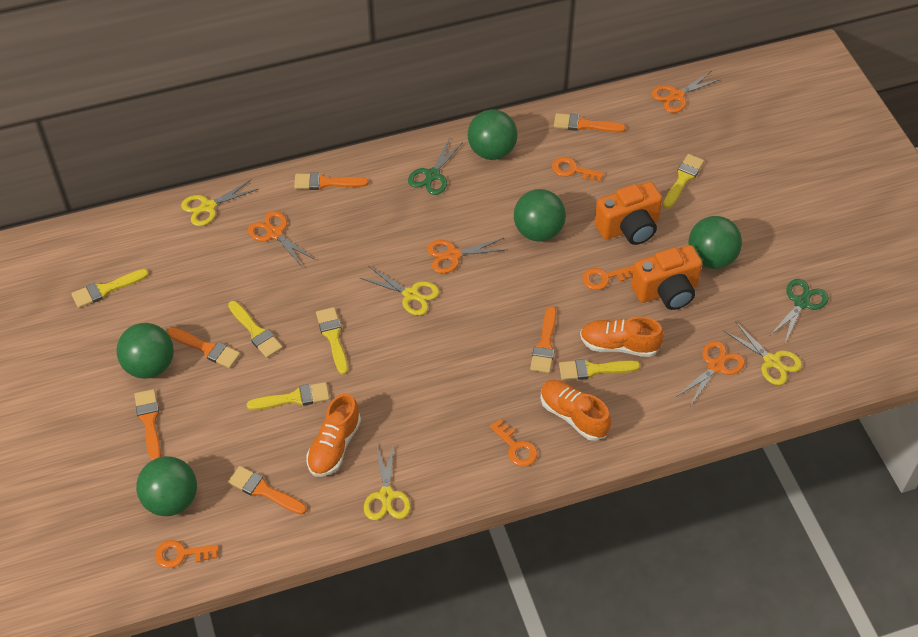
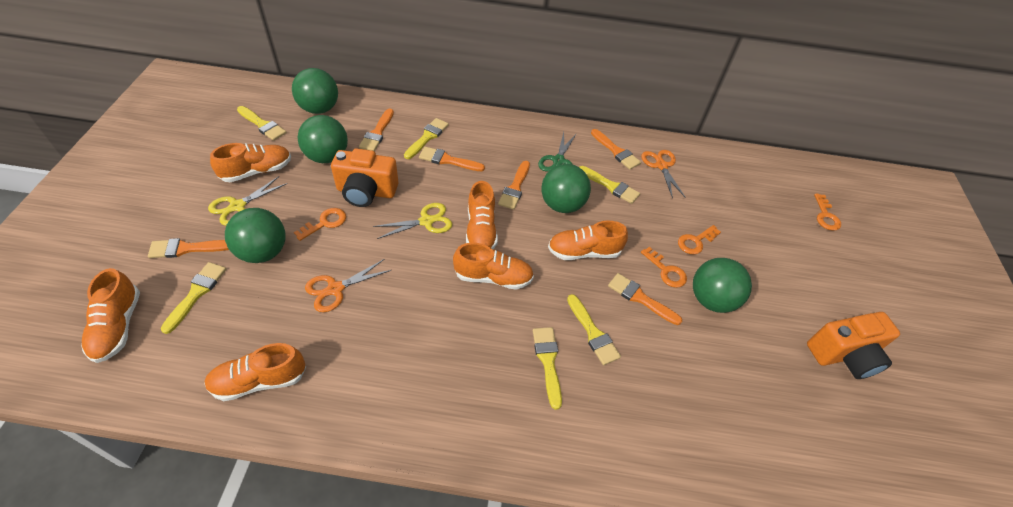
green scissors: [408,138,463,195] [771,279,829,343] = 2 -> [538,132,577,171] = 1
orange scissors: [248,211,314,268] [427,238,508,273] [652,71,721,113] [676,341,745,406] = 4 -> [305,259,391,312] [642,150,686,199] = 2
orange shoe: [306,393,361,477] [540,380,611,441] [580,317,664,357] = 3 -> [81,268,140,363] [204,343,306,401] [210,143,291,182] [453,243,534,290] [466,181,498,249] [548,220,628,260] = 6
yellow scissors: [181,179,258,226] [360,266,440,316] [364,442,411,520] [724,321,802,385] = 4 -> [208,176,287,226] [373,203,452,239] = 2

